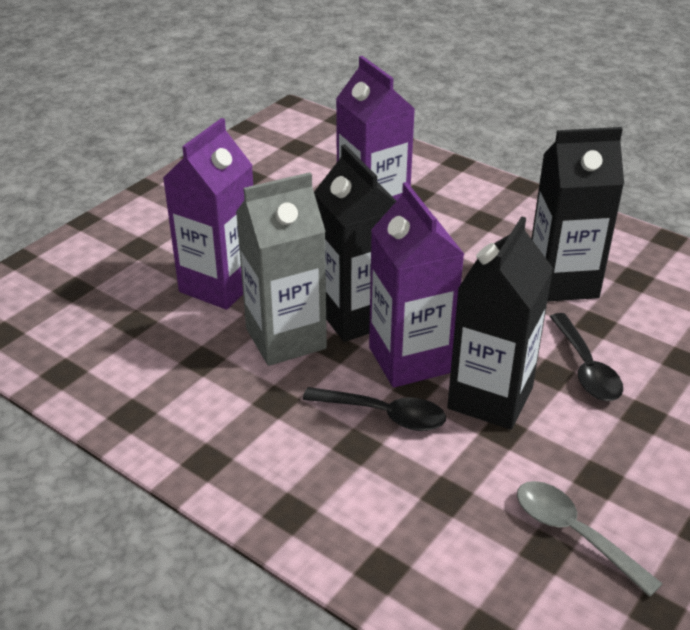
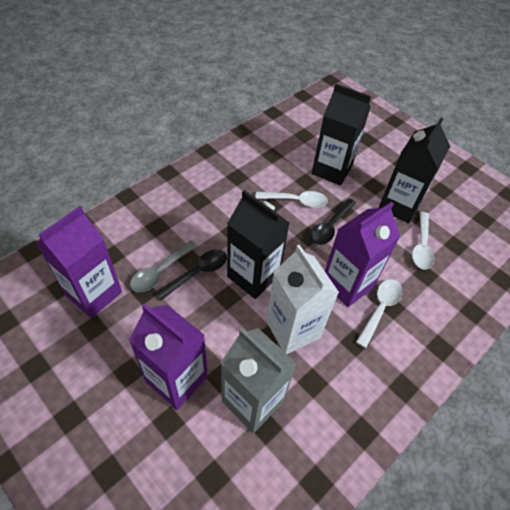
white carton: none = 0 -> [266,245,339,354] = 1
white spoon: none = 0 -> [255,191,328,208] [356,279,403,348] [412,212,435,269] = 3

